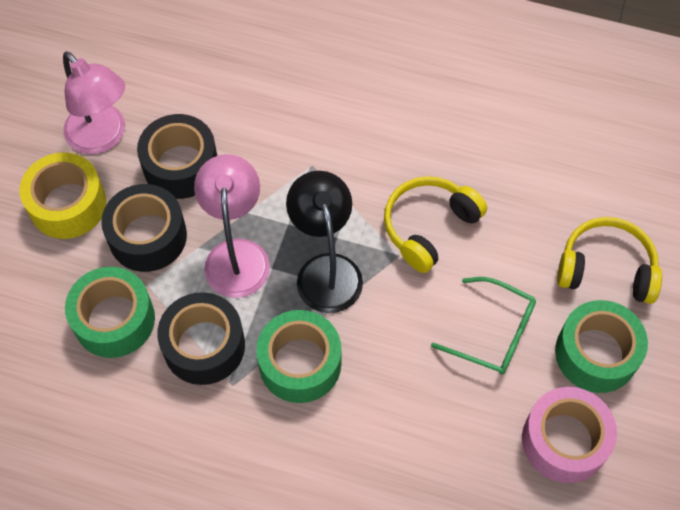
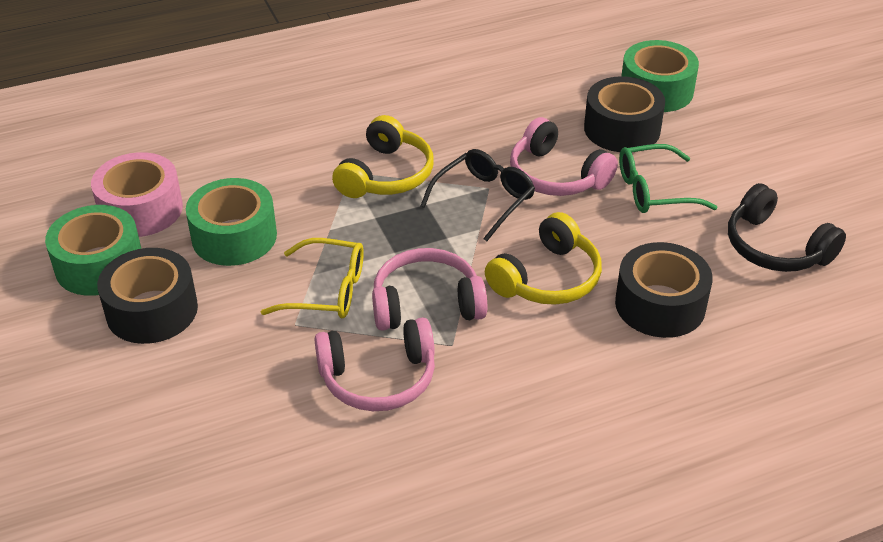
black glasses: none = 0 -> [420,149,535,242] = 1
black headphones: none = 0 -> [728,183,846,272] = 1
black lamp: [286,171,363,313] = 1 -> none = 0
pink headphones: none = 0 -> [314,317,435,411] [372,248,487,331] [510,117,618,196] = 3
pink lamp: [63,51,125,154] [194,154,270,298] = 2 -> none = 0
yellow glasses: none = 0 -> [261,238,364,318] = 1
yellow tape: [19,153,107,239] = 1 -> none = 0

